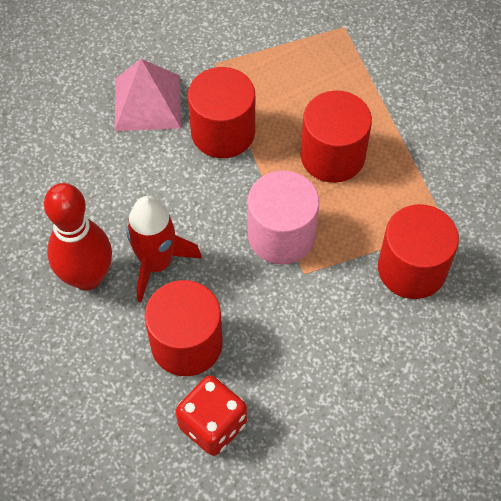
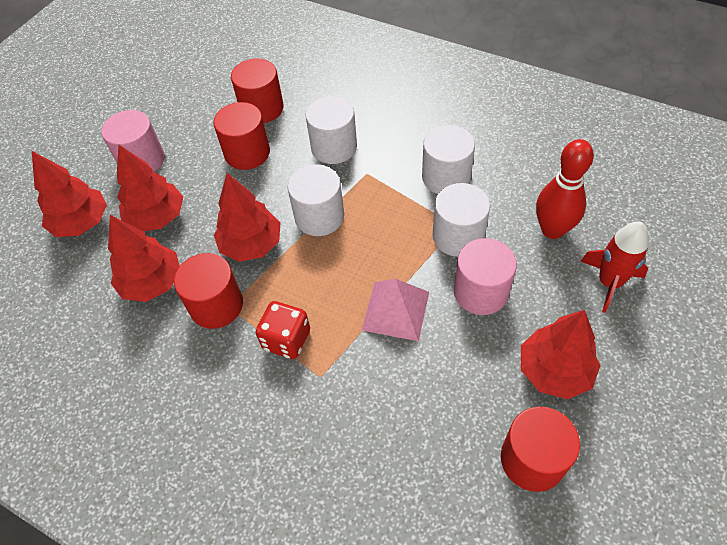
pink cylinder: [248,171,319,265] = 1 -> [102,110,165,172] [454,238,517,315] = 2
red tree: none = 0 -> [32,151,107,237] [108,215,179,302] [117,144,183,231] [214,173,280,262] [521,310,601,399] = 5
white cylinder: none = 0 -> [288,165,344,236] [305,96,357,164] [422,125,475,194] [433,183,490,257] = 4

